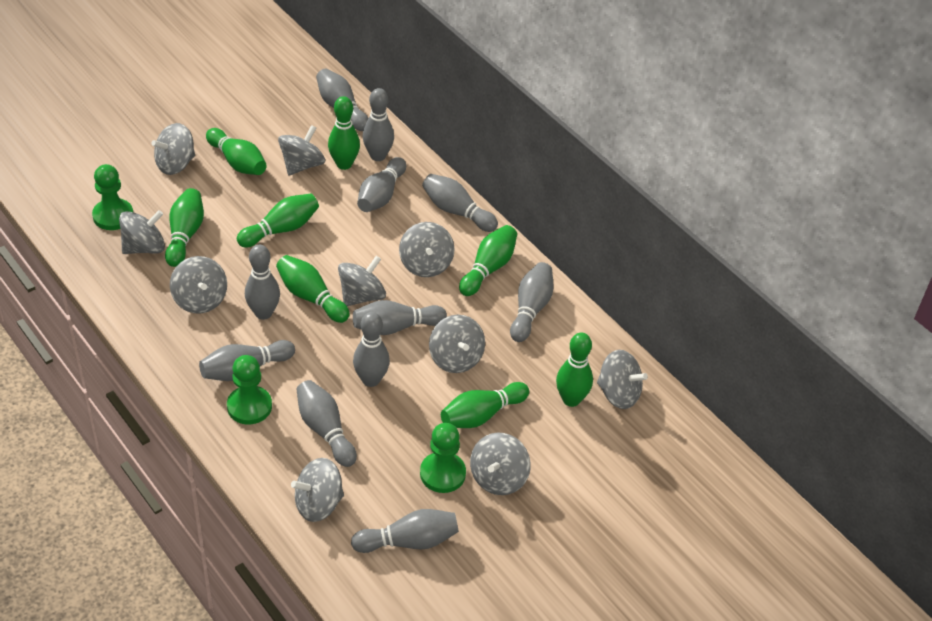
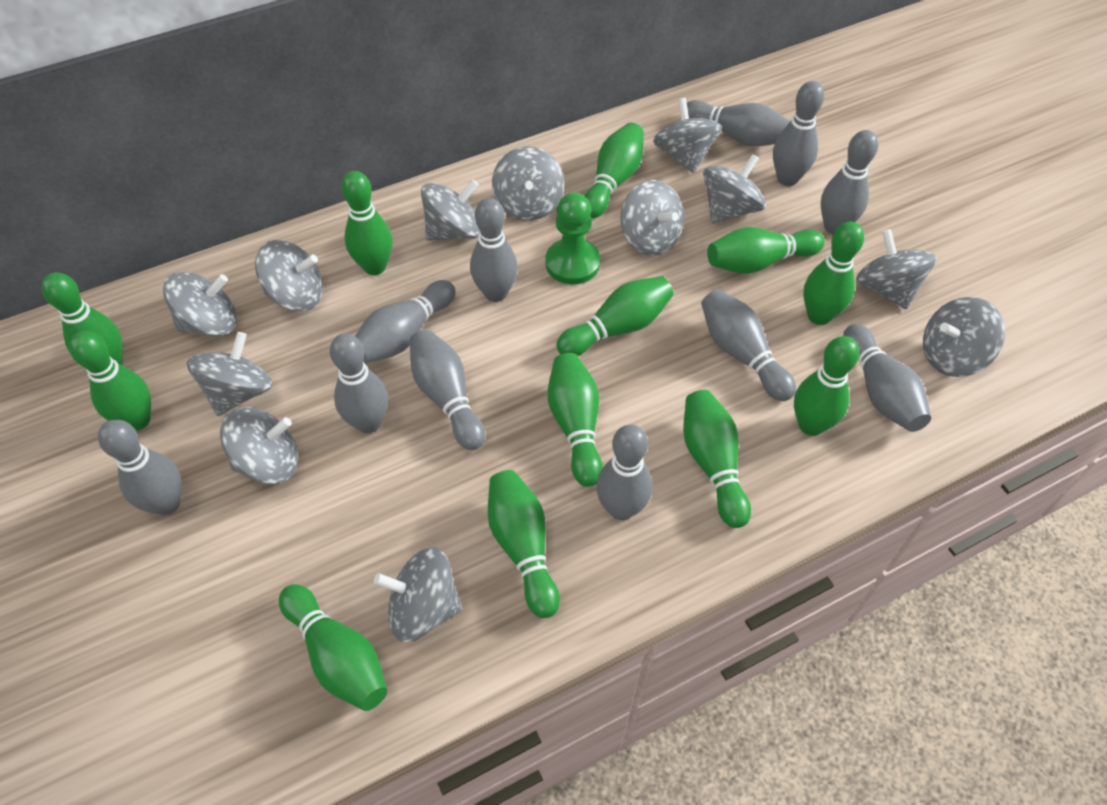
green bowling pin: [165,188,204,267] [206,128,267,175] [237,194,319,247] [276,255,350,323] [328,96,360,170] [441,382,529,428] [459,225,517,296] [556,332,593,407] = 8 -> [42,272,123,365] [69,331,151,431] [279,584,387,711] [341,171,392,275] [488,470,560,618] [548,353,603,487] [556,276,674,356] [584,122,644,218] [683,390,751,528] [707,227,825,274] [794,336,859,436] [803,222,864,325] = 12
green pawn: [92,164,133,230] [227,355,272,425] [420,423,466,493] = 3 -> [545,193,600,284] = 1
grey spinning top: [119,210,165,254] [151,123,195,175] [170,256,227,314] [278,125,325,176] [291,458,344,522] [338,256,386,306] [399,222,455,277] [429,315,485,373] [470,432,531,495] [597,350,648,409] = 10 -> [163,272,237,336] [187,332,273,416] [220,407,298,484] [255,240,323,312] [374,547,462,642] [421,179,480,241] [492,146,564,221] [620,180,684,256] [653,98,722,173] [703,154,766,223] [856,229,937,309] [923,297,1005,377] = 12

